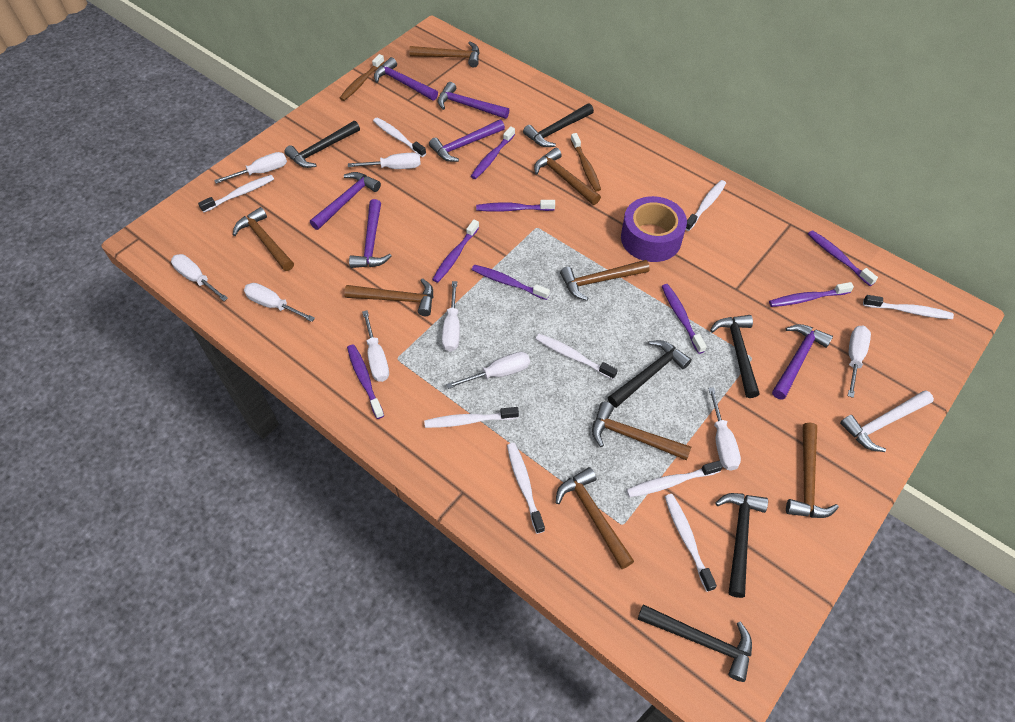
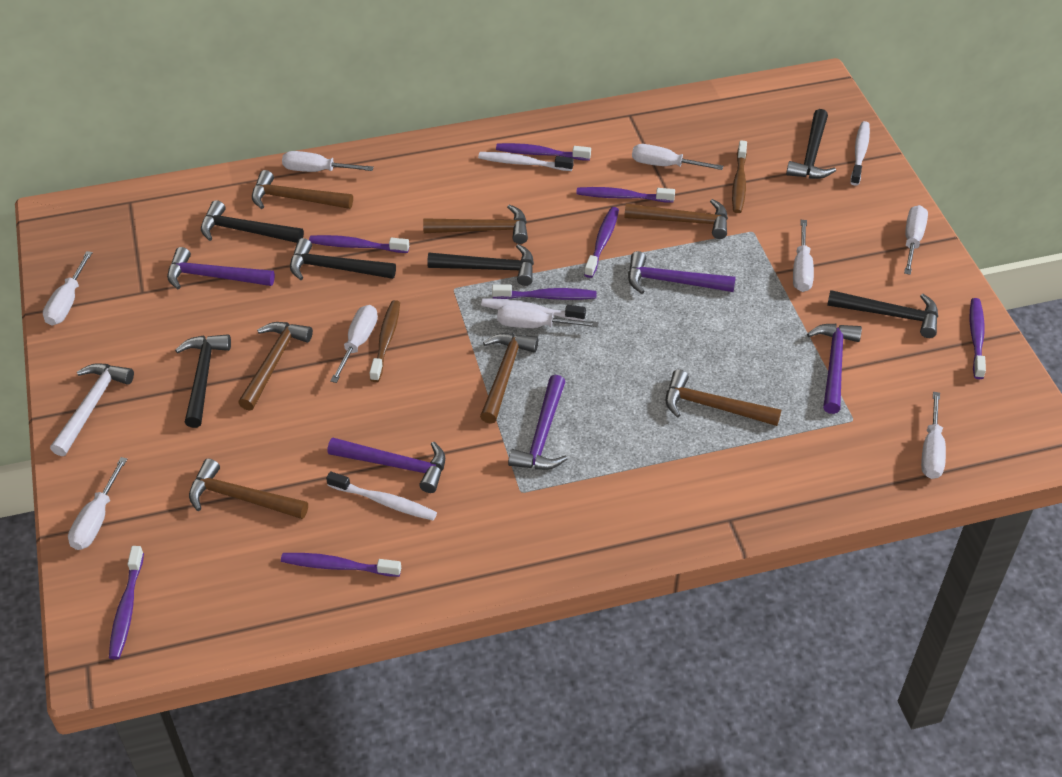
brown hammer: [233,207,294,271] [345,278,433,316] [409,41,480,67] [534,148,601,205] [556,467,634,569] [560,260,650,301] [592,402,691,460] [786,423,839,518] = 8 -> [189,459,308,519] [238,322,313,411] [252,170,353,209] [423,204,528,244] [480,333,539,424] [624,199,728,239] [665,369,781,426] = 7
purple hammer: [310,172,381,230] [349,199,392,268] [374,57,438,101] [429,119,505,162] [438,82,509,119] [772,324,833,400] = 6 -> [167,247,275,289] [328,437,445,493] [508,375,567,470] [628,251,736,294] [807,324,862,414] = 5
purple tape: [621,196,687,262] = 1 -> none = 0
white toothbrush: [198,175,274,213] [373,118,426,157] [424,407,519,428] [507,443,545,534] [536,334,618,380] [626,461,723,497] [665,494,717,592] [686,180,726,231] [863,295,954,319] = 9 -> [326,471,437,520] [478,152,574,171] [481,298,586,321] [851,121,870,186] = 4

